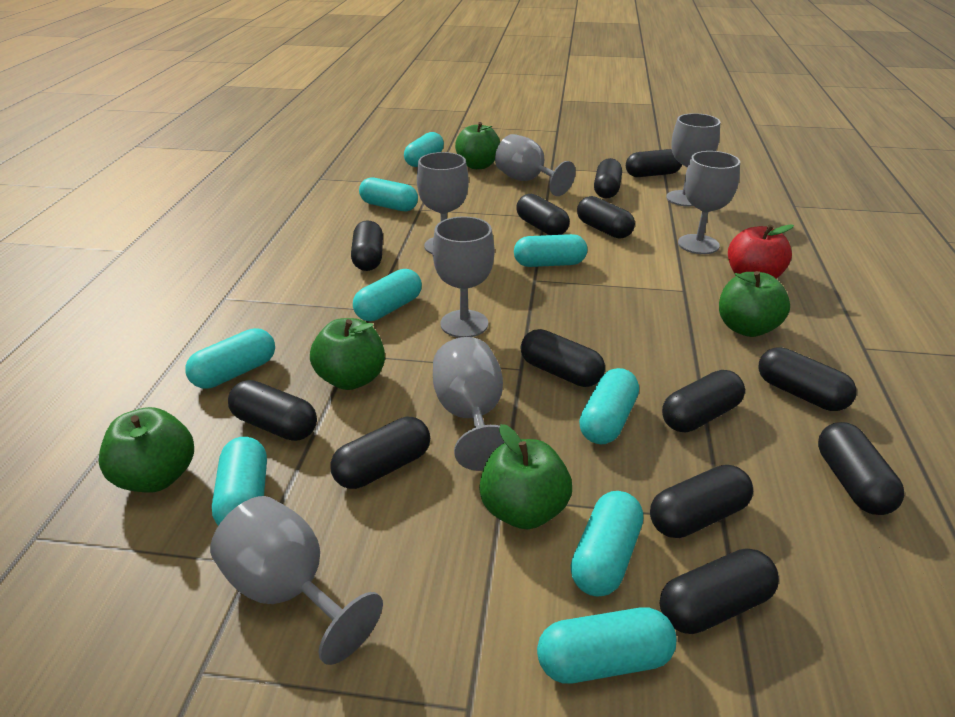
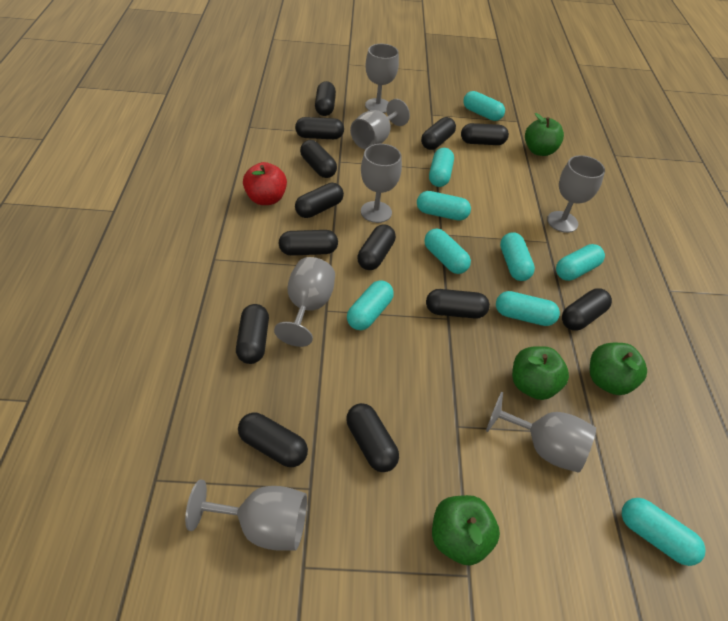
green apple: [99,407,194,493] [310,318,385,390] [455,122,500,169] [479,424,572,529] [719,271,790,337] = 5 -> [432,495,500,566] [512,346,569,400] [525,113,564,156] [590,343,647,395] = 4

